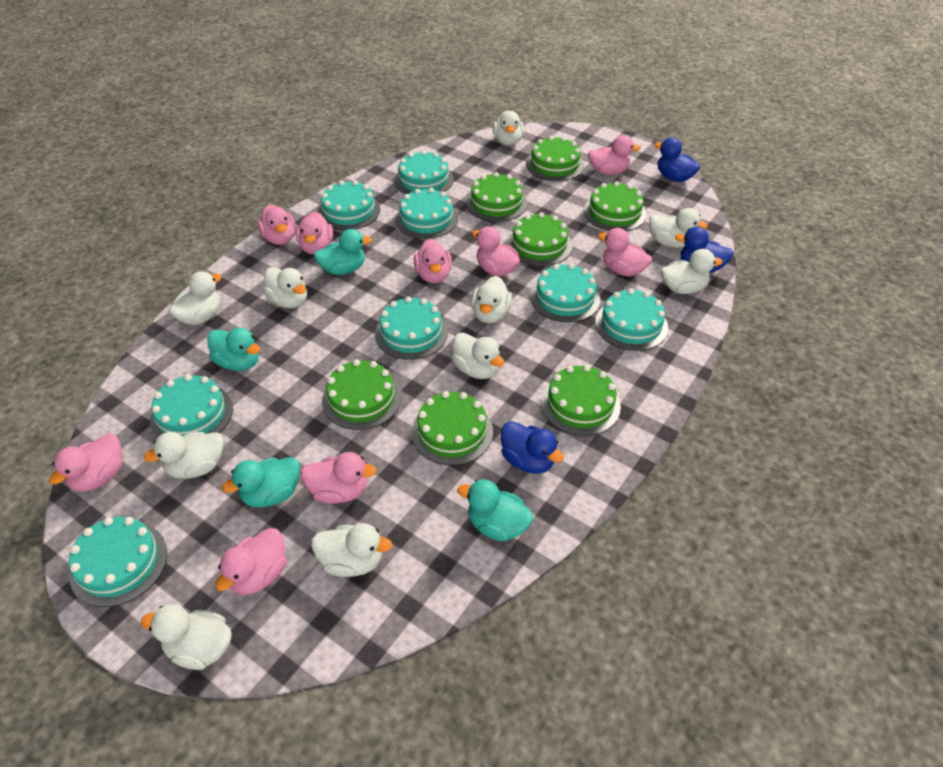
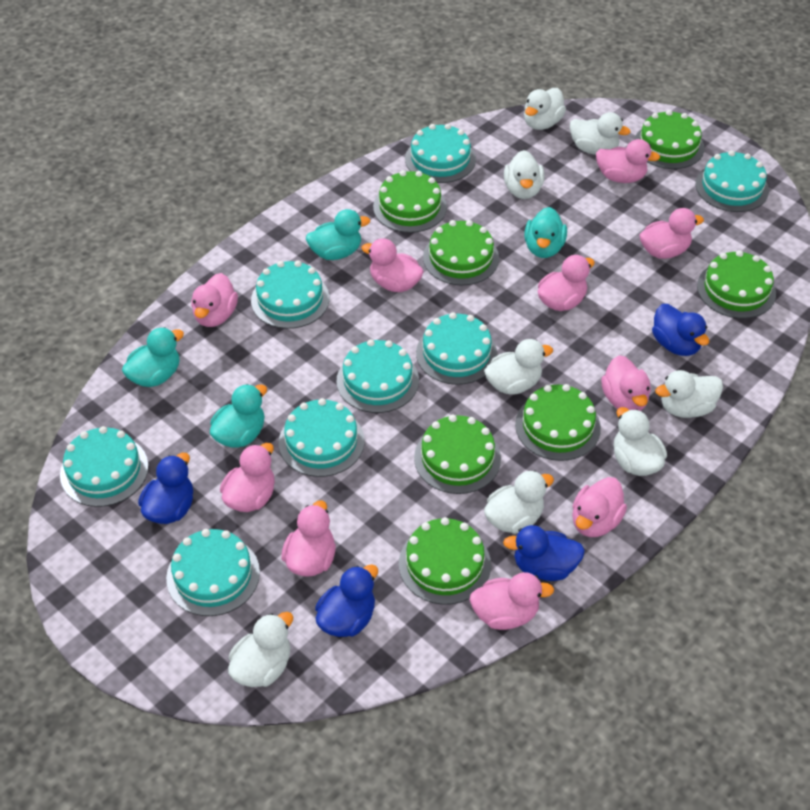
blue duck: [501,421,564,474] [655,137,700,182] [675,227,734,273] = 3 -> [138,453,193,524] [315,564,378,637] [503,525,585,581] [652,304,709,356] = 4
pink duck: [49,434,122,492] [215,528,287,595] [257,205,295,245] [296,212,333,254] [301,452,377,504] [414,239,452,283] [472,226,520,276] [588,135,641,175] [598,228,652,277] = 9 -> [191,273,238,327] [220,443,275,512] [281,500,336,577] [361,238,424,292] [469,572,554,630] [538,255,595,311] [572,477,627,537] [596,139,660,183] [601,355,651,411] [639,208,704,259] = 10
white duck: [141,605,232,670] [144,432,223,479] [169,271,222,325] [263,267,307,308] [311,523,392,577] [452,333,504,379] [471,276,512,323] [493,110,524,146] [649,208,708,248] [661,249,723,294] = 10 -> [228,612,293,687] [484,339,553,395] [484,470,554,534] [504,150,544,199] [524,88,566,130] [570,112,631,155] [614,407,667,476] [655,370,723,418] = 8

